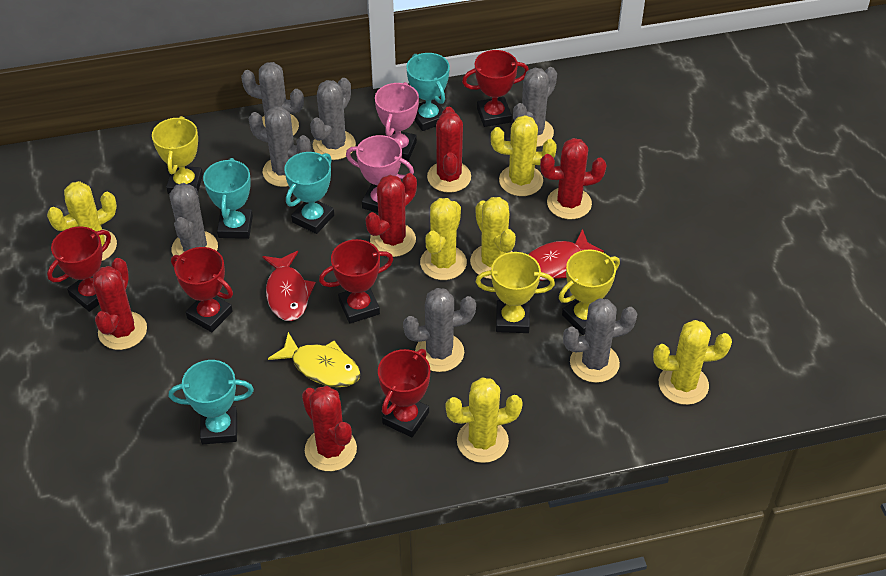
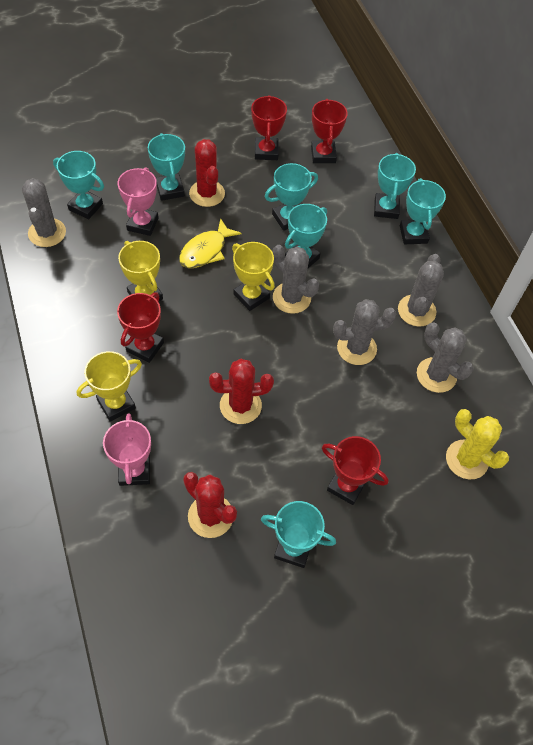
grey cactus: [169,183,218,256] [241,62,304,136] [249,106,311,187] [310,78,356,160] [403,288,476,372] [513,67,557,147] [563,298,637,383] = 7 -> [22,178,66,247] [273,245,319,314] [333,299,396,365] [398,254,444,326] [417,322,474,393] = 5
red cactus: [93,258,147,350] [302,386,357,471] [365,173,417,257] [427,107,471,193] [540,138,606,219] = 5 -> [183,472,237,538] [189,139,225,207] [209,359,274,424] = 3
red fish: [262,251,316,321] [528,229,604,281] = 2 -> none = 0
red trophy: [47,226,111,312] [171,247,233,332] [319,239,393,324] [378,349,430,437] [462,50,529,127] = 5 -> [117,292,164,363] [251,95,287,160] [311,99,348,163] [322,436,389,505] = 4
turquoise trophy: [169,360,254,444] [203,158,253,239] [284,152,334,234] [406,53,450,131] = 4 -> [53,151,104,219] [148,133,185,201] [261,501,336,568] [265,163,318,231] [285,204,327,268] [374,153,416,219] [400,178,446,244] = 7
yellow cactus: [47,181,117,261] [420,198,467,280] [446,377,523,463] [470,197,516,279] [491,115,557,196] [653,320,732,405] = 6 -> [446,409,509,479] = 1

